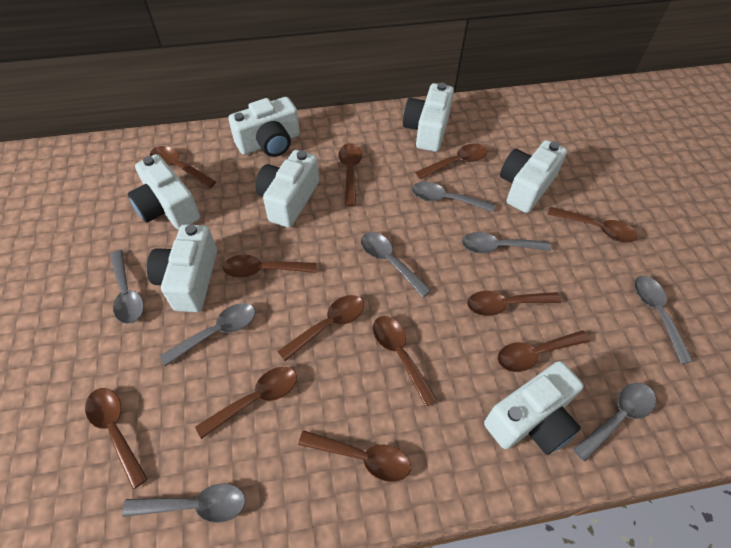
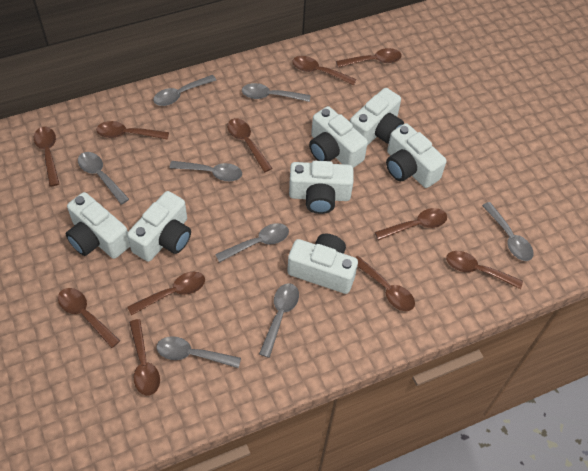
brown spoon: [85,388,148,489] [150,146,216,189] [195,367,297,439] [223,255,317,278] [277,295,364,361] [298,430,411,482] [339,143,362,206] [373,316,438,407] [415,143,487,179] [467,291,561,316] [497,330,590,372] [548,207,637,242] = 12 -> [34,127,59,187] [58,288,120,348] [96,121,169,140] [127,272,205,315] [129,319,160,396] [227,118,272,172] [292,56,357,85] [336,48,401,67] [355,256,415,311] [375,208,447,240] [446,251,523,289] = 11

